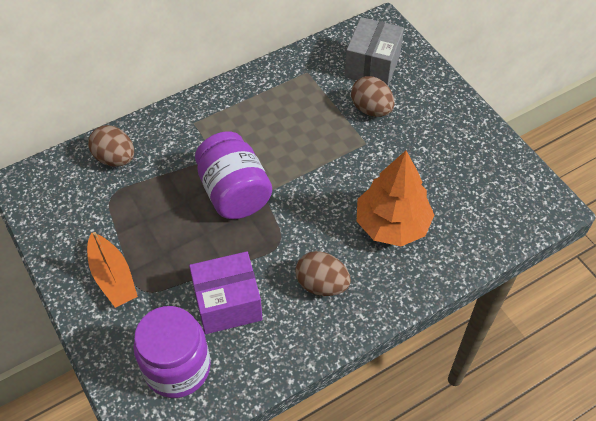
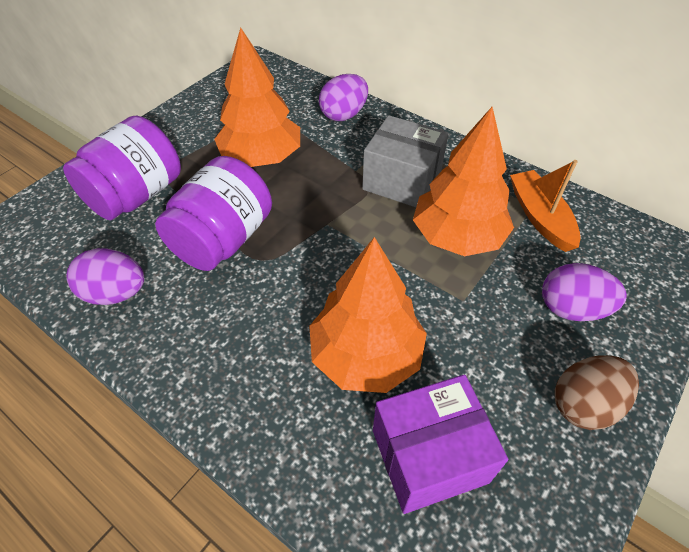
brown egg: [88,125,134,167] [296,251,351,296] [351,76,394,117] = 3 -> [555,355,639,430] = 1
orange tree: [357,151,434,246] = 1 -> [214,27,300,167] [309,237,427,393] [413,107,514,256] = 3
purple egg: none = 0 -> [66,248,144,305] [319,74,368,121] [542,263,627,321] = 3

